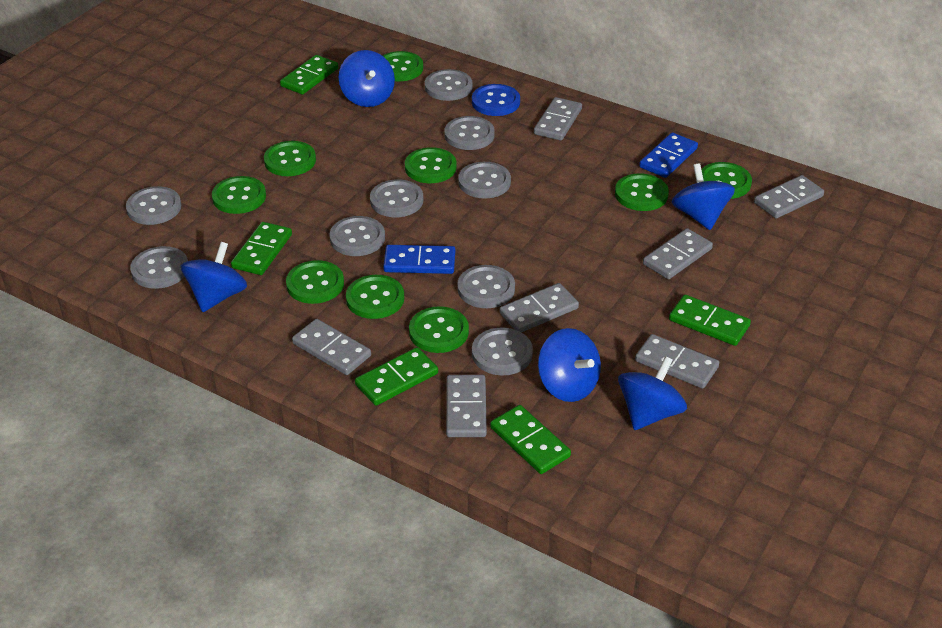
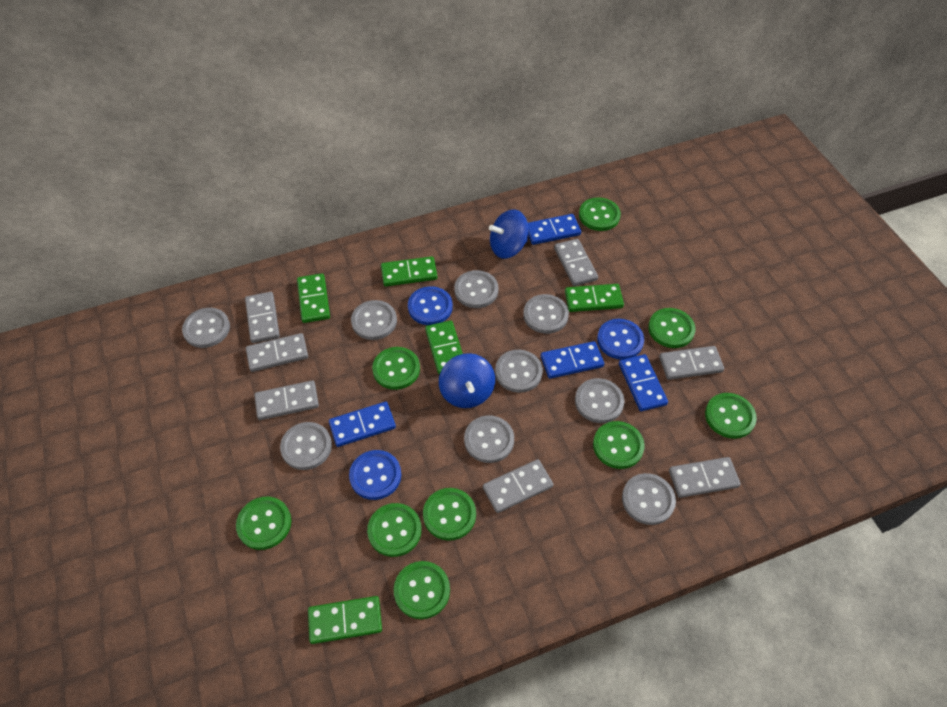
blue button: [472,84,520,116] = 1 -> [349,450,401,500] [408,286,453,325] [597,319,644,360] = 3
blue domino: [383,245,455,274] [639,133,698,178] = 2 -> [329,402,396,447] [528,214,581,245] [541,341,604,379] [619,354,668,411] = 4
blue spinning top: [181,242,247,312] [339,50,395,107] [538,328,601,402] [618,356,687,430] [672,163,735,230] = 5 -> [439,353,495,408] [489,210,528,259] = 2

